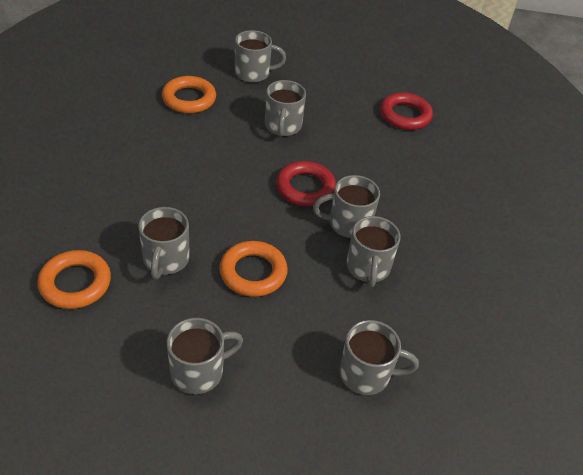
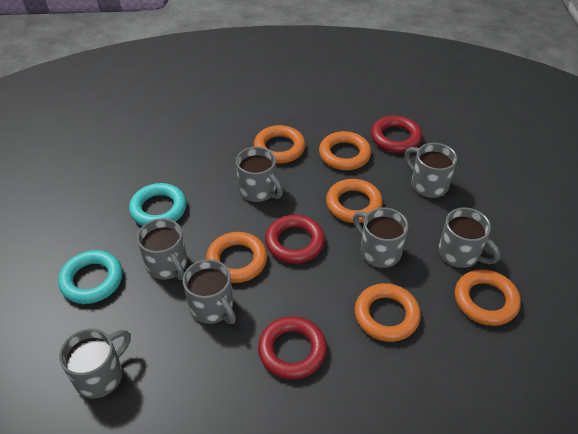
orange ring: [37,250,111,309] [162,76,216,113] [219,241,288,297] = 3 -> [206,232,267,283] [254,125,305,164] [319,131,371,170] [326,179,383,223] [355,283,421,342] [455,269,521,326] = 6
red ring: [276,161,336,207] [380,92,433,130] = 2 -> [258,316,327,380] [265,215,325,264] [371,115,422,153] = 3
turquoise ring: none = 0 -> [58,250,123,304] [129,183,186,226] = 2

